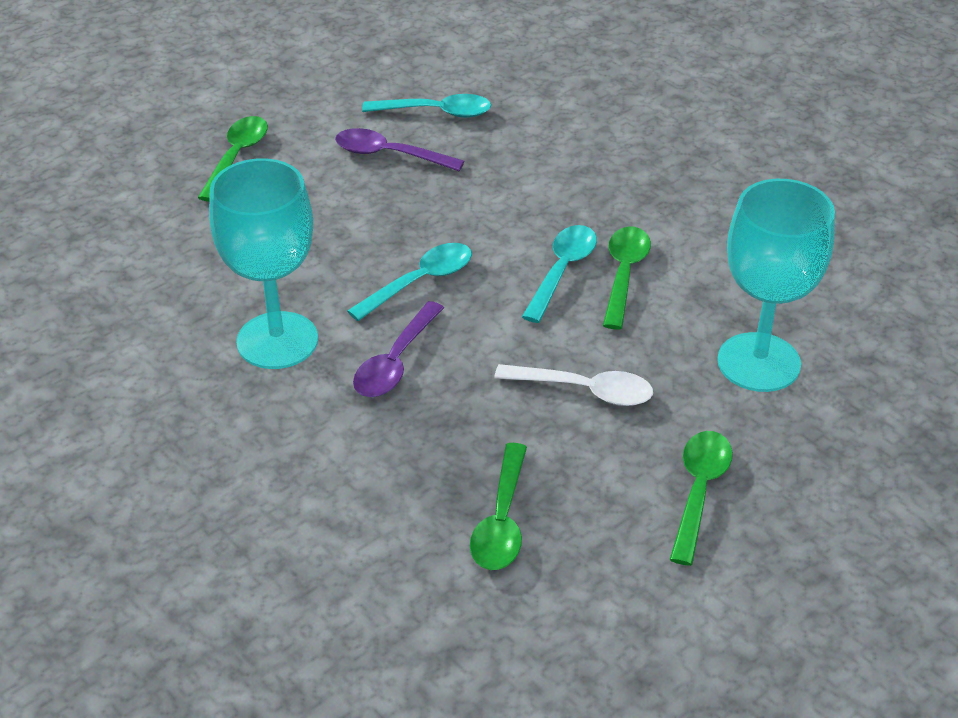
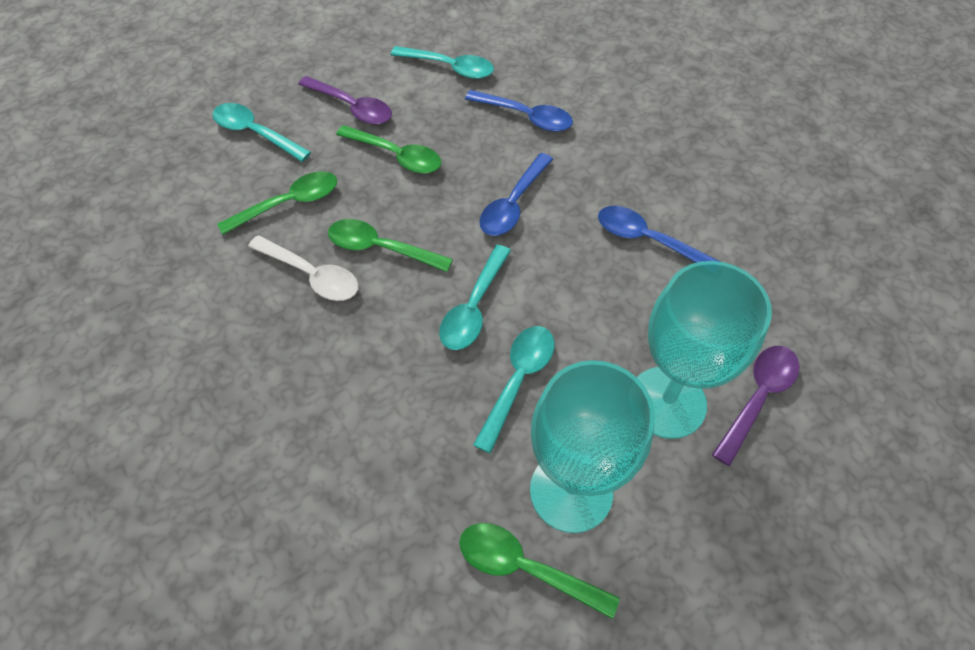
blue spoon: none = 0 -> [465,90,573,132] [479,153,553,236] [598,206,721,263] = 3
turquoise spoon: [347,243,472,321] [362,94,491,118] [522,225,597,323] = 3 -> [213,103,311,162] [391,46,494,79] [439,245,511,350] [473,326,555,454] = 4

